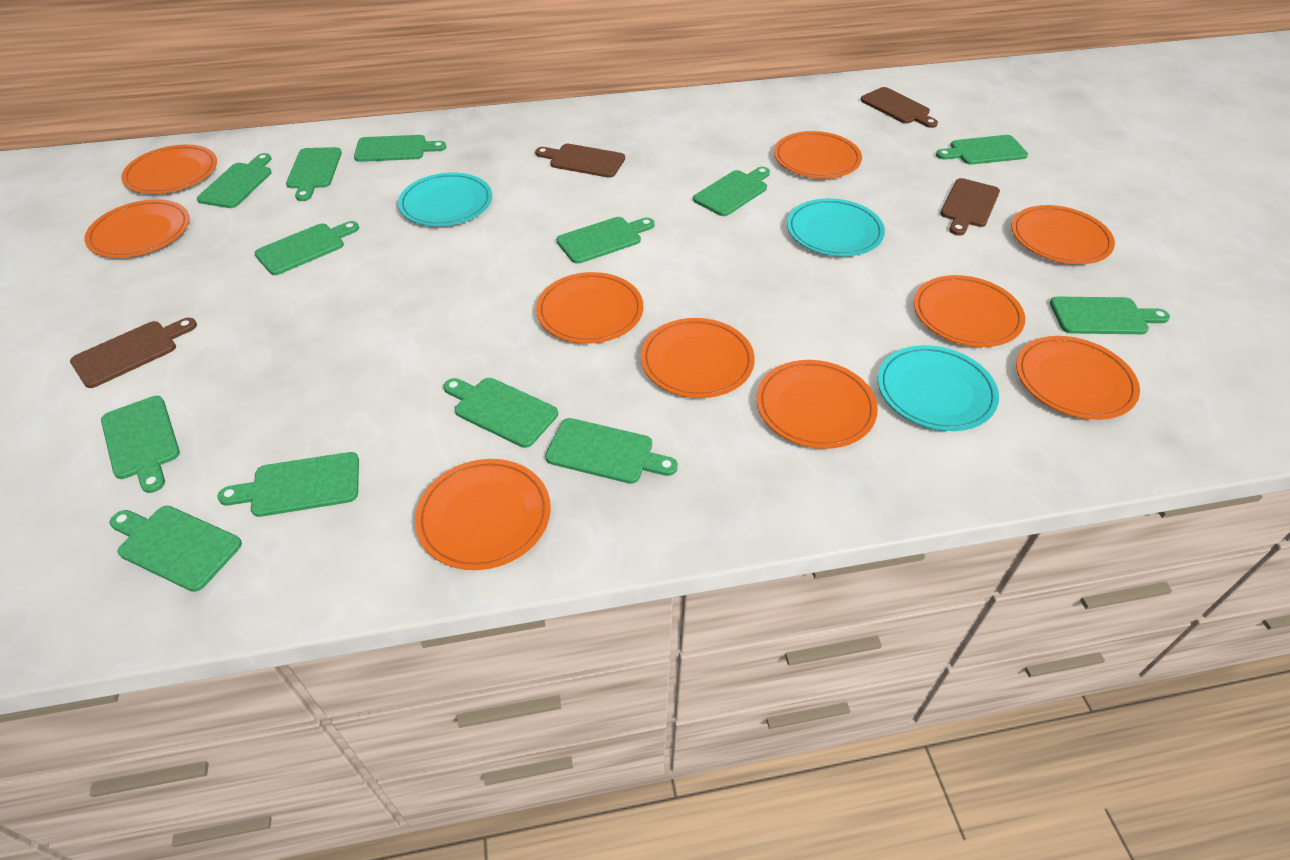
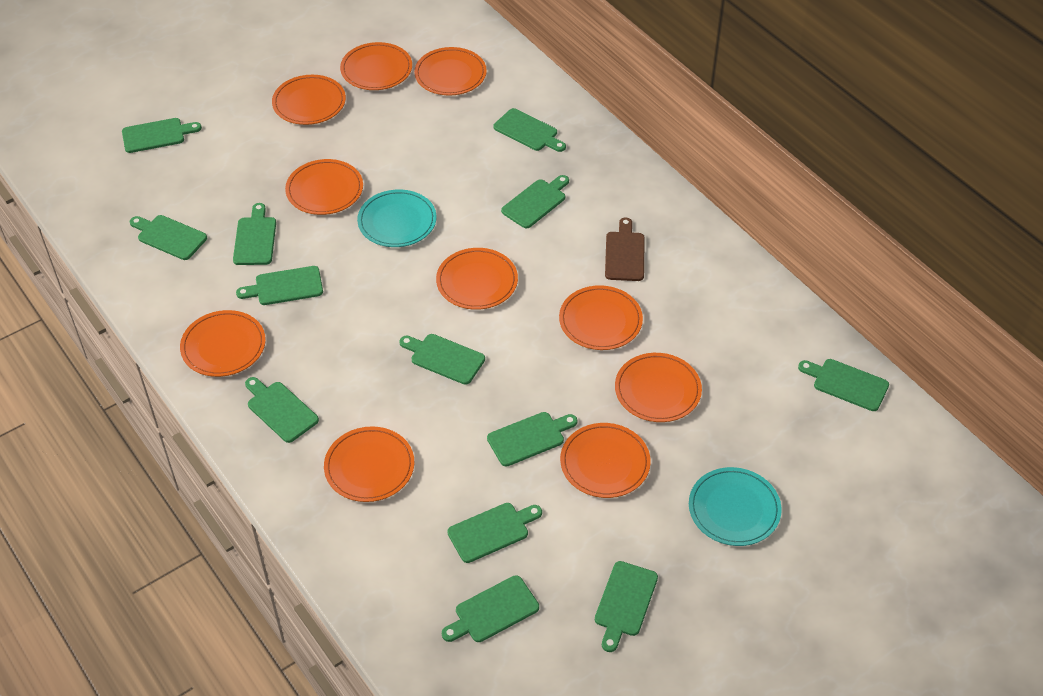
brown cutting board: [70,318,197,388] [535,144,625,178] [860,87,938,128] [940,178,1000,236] = 4 -> [605,217,645,281] = 1
turquoise plate: [398,173,492,226] [787,198,885,257] [878,345,999,431] = 3 -> [357,189,437,247] [689,467,782,546] = 2

